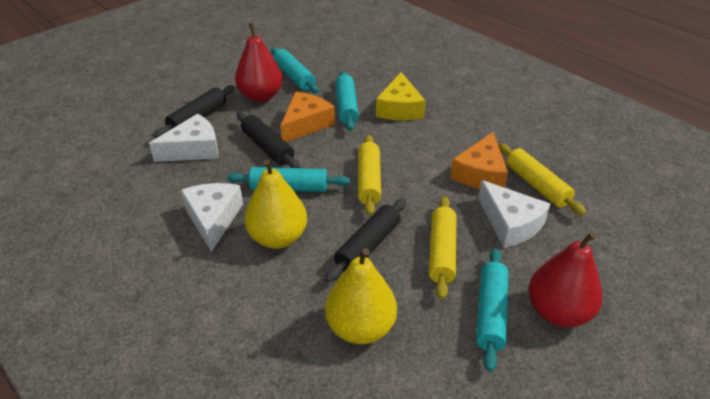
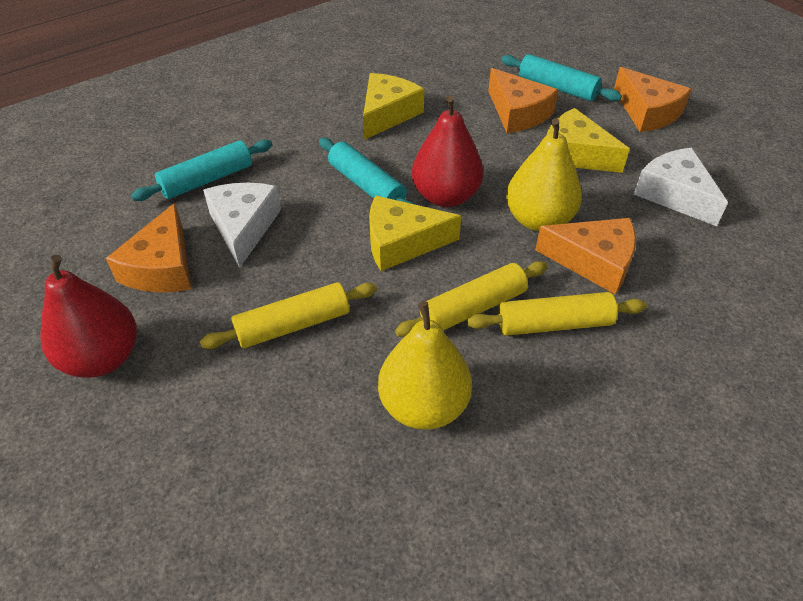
black rolling pin: [154,85,235,138] [237,112,300,168] [325,198,406,283] = 3 -> none = 0
orange cheese: [281,92,335,142] [450,132,508,189] = 2 -> [106,203,191,292] [488,68,558,133] [535,218,636,294] [614,67,692,132] = 4
turquoise rolling pin: [227,167,350,192] [271,47,319,93] [335,70,359,131] [476,249,509,372] = 4 -> [131,139,273,201] [319,138,414,204] [501,54,622,101] = 3
white cheese: [149,114,219,162] [181,183,243,252] [478,180,551,248] = 3 -> [203,183,281,268] [634,147,728,226] = 2
yellow cheese: [376,72,426,120] = 1 -> [363,73,424,140] [369,195,461,271] [547,108,630,173] = 3

